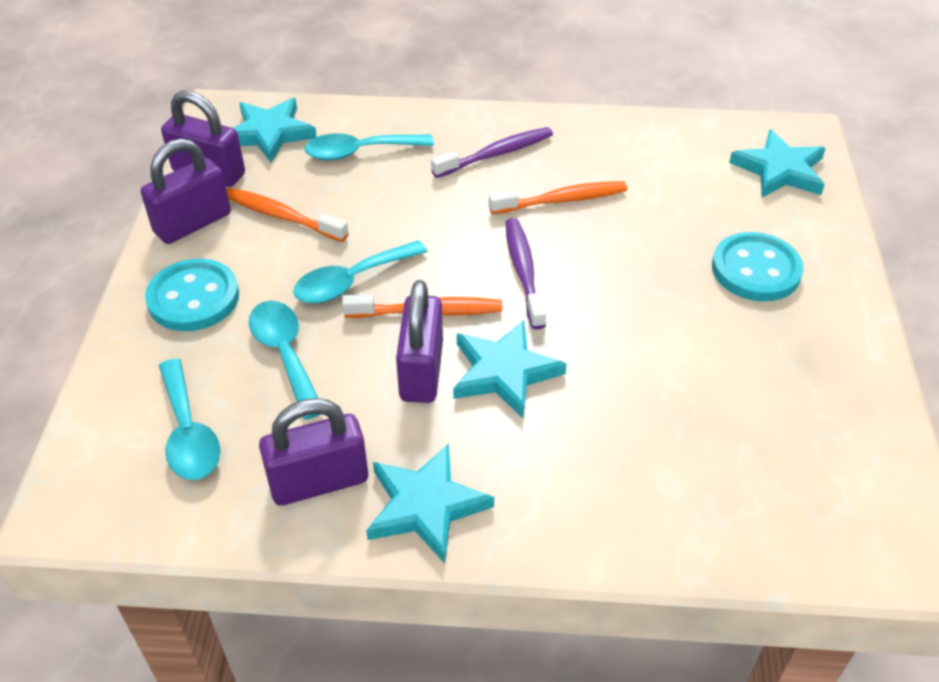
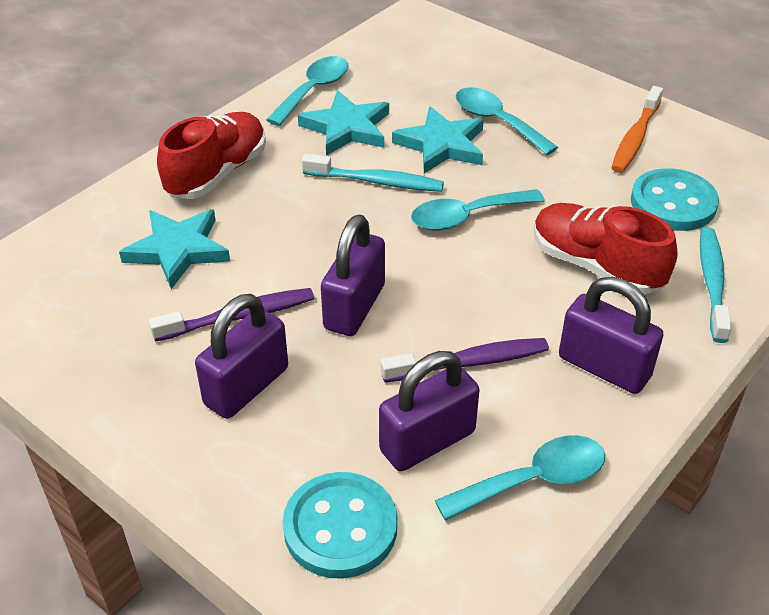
orange toothbrush: [226,188,349,242] [342,294,502,318] [489,181,627,214] = 3 -> [611,86,663,173] = 1
red shoe: none = 0 -> [157,112,266,199] [534,203,678,295] = 2
turquoise star: [234,98,317,163] [366,443,494,563] [453,320,567,418] [729,129,826,198] = 4 -> [119,209,230,289] [298,91,389,156] [392,106,484,174] = 3
turquoise toothbrush: none = 0 -> [302,154,444,192] [700,227,732,343] = 2

